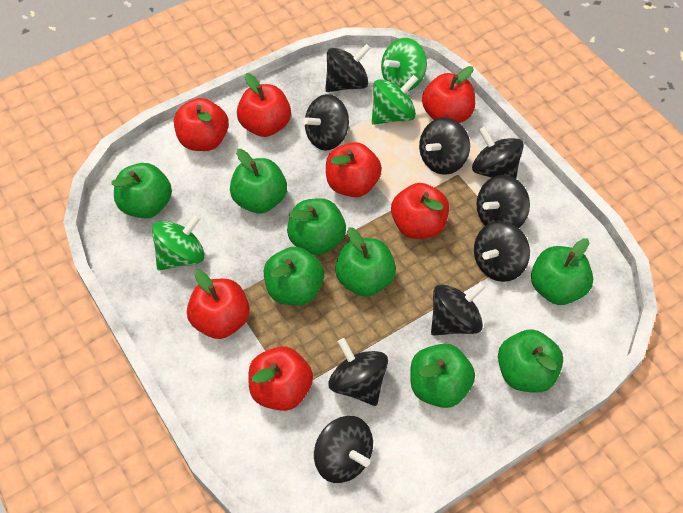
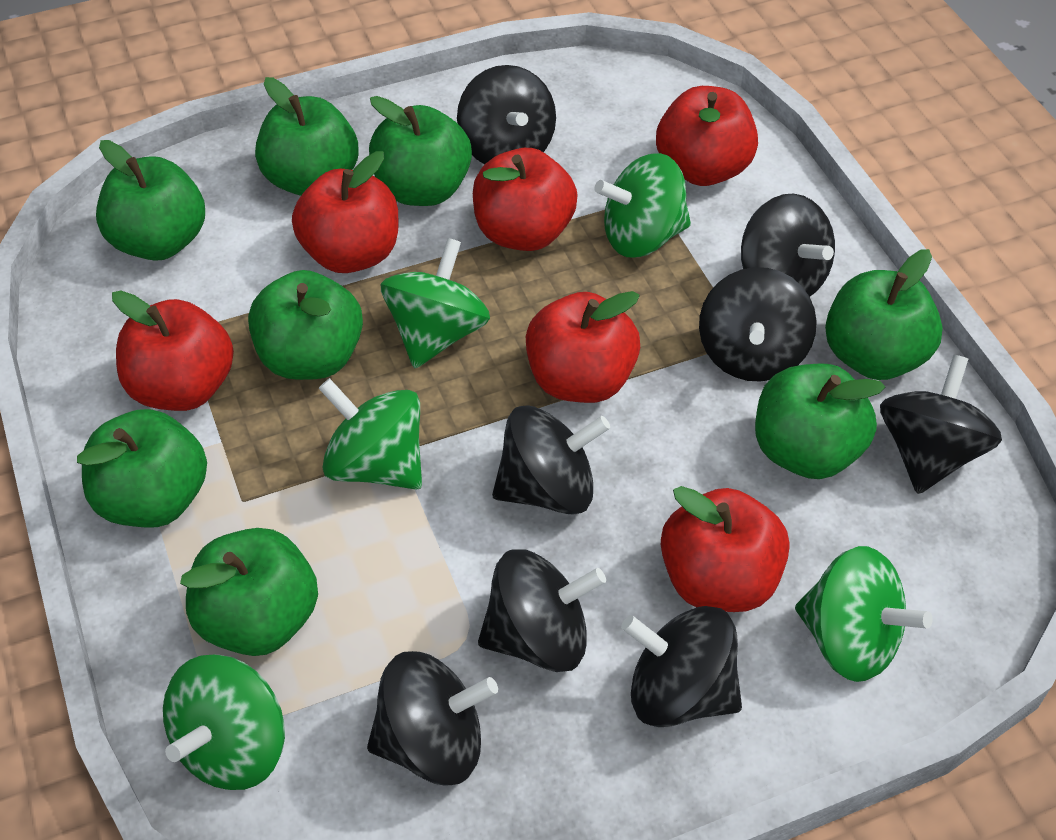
black spinning top: [303,94,349,151] [314,416,373,483] [325,44,371,92] [329,338,388,406] [419,118,470,175] [431,281,486,336] [472,127,524,179] [474,221,530,282] [477,175,530,228] = 9 -> [367,651,498,785] [457,65,556,164] [478,549,606,672] [492,405,610,514] [621,606,742,727] [699,267,817,382] [741,194,835,296] [880,355,1002,494] = 8
green spinning top: [152,214,205,271] [372,75,418,125] [381,38,427,91] = 3 -> [163,655,285,790] [318,378,422,490] [381,238,490,368] [594,153,691,258] [795,546,933,682] = 5
red apple: [174,98,229,151] [187,270,250,339] [237,73,291,137] [248,346,313,411] [326,142,382,197] [391,183,449,239] [422,66,475,123] = 7 -> [112,290,234,411] [292,151,398,273] [473,148,578,251] [526,291,640,403] [656,86,758,186] [661,486,790,612] = 6

